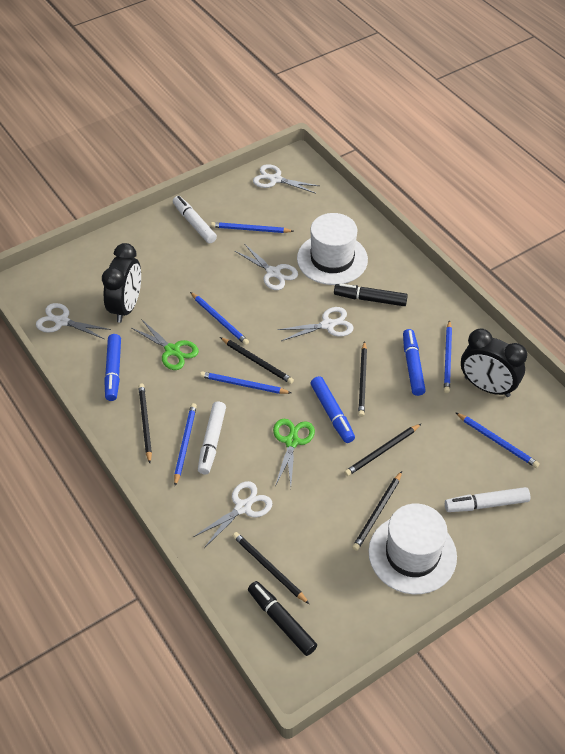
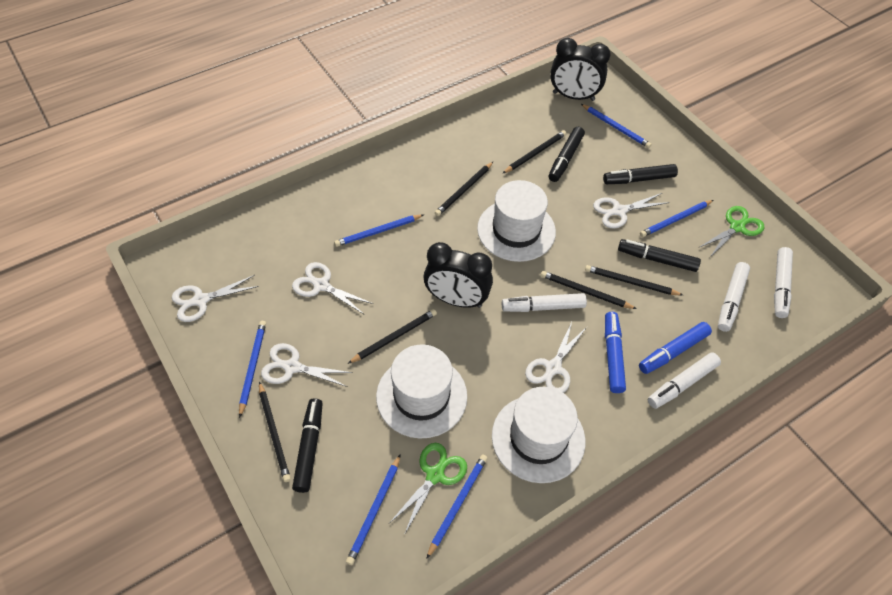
black marker: [248,581,317,656] [334,283,408,306] = 2 -> [292,398,323,493] [548,127,585,182] [603,164,678,184] [618,239,701,272] = 4
blue marker: [104,334,121,401] [310,376,355,443] [403,329,426,396] = 3 -> [605,312,626,393] [639,322,712,374] = 2
white hat: [297,213,368,285] [368,503,457,594] = 2 -> [376,344,467,439] [477,180,556,262] [492,387,585,483] = 3
white marker: [173,196,217,243] [198,402,226,474] [445,487,530,512] = 3 -> [502,293,587,312] [648,352,721,409] [718,262,750,332] [774,247,793,318] = 4

